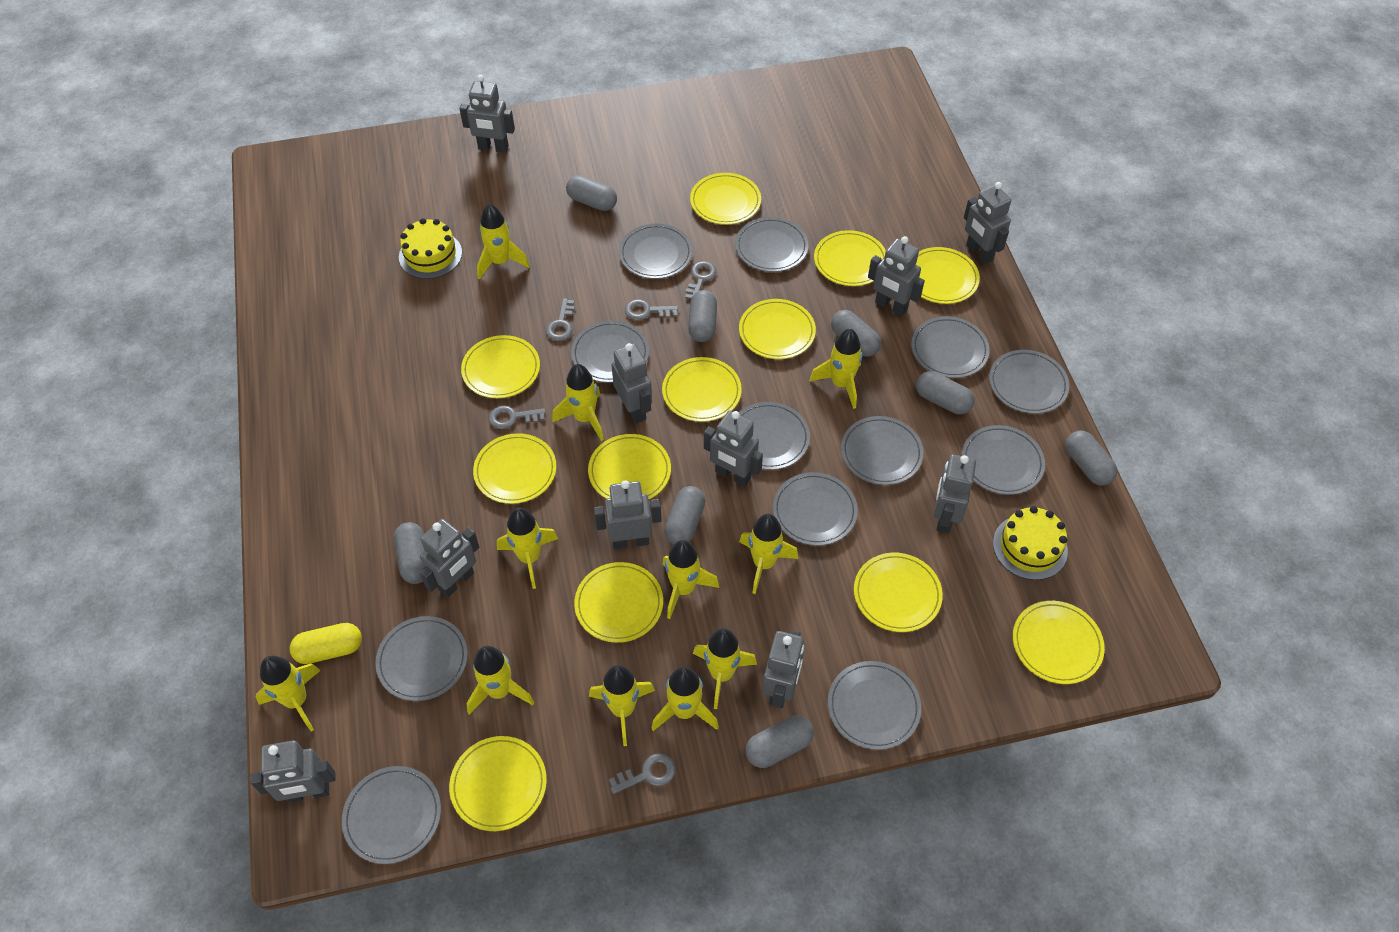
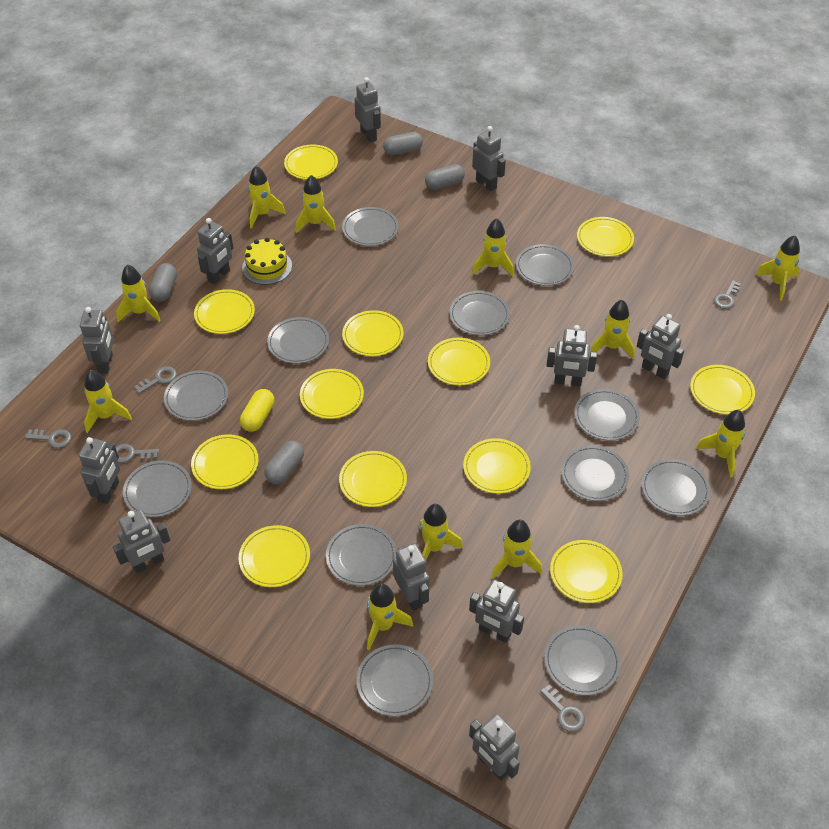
grey capsule: [394,522,425,584] [566,175,617,211] [664,486,706,544] [688,290,717,342] [745,716,814,768] [831,310,881,357] [916,371,975,414] [1065,431,1118,486] = 8 -> [149,263,177,302] [264,441,304,484] [383,132,423,155] [425,164,465,190] = 4
grey robot: [250,740,336,803] [420,519,479,597] [459,75,515,153] [594,480,662,549] [612,343,652,424] [704,411,763,487] [762,630,805,708] [868,236,925,316] [934,454,976,533] [964,182,1011,264] = 10 -> [79,437,120,504] [80,307,114,374] [113,509,170,574] [197,218,233,284] [355,77,381,142] [393,543,430,611] [469,579,524,643] [469,714,520,780] [472,126,506,191] [546,325,597,386] [637,314,684,379] = 11
yellow cake: [399,218,462,279] [993,506,1068,580] = 2 -> [242,238,292,285] = 1

